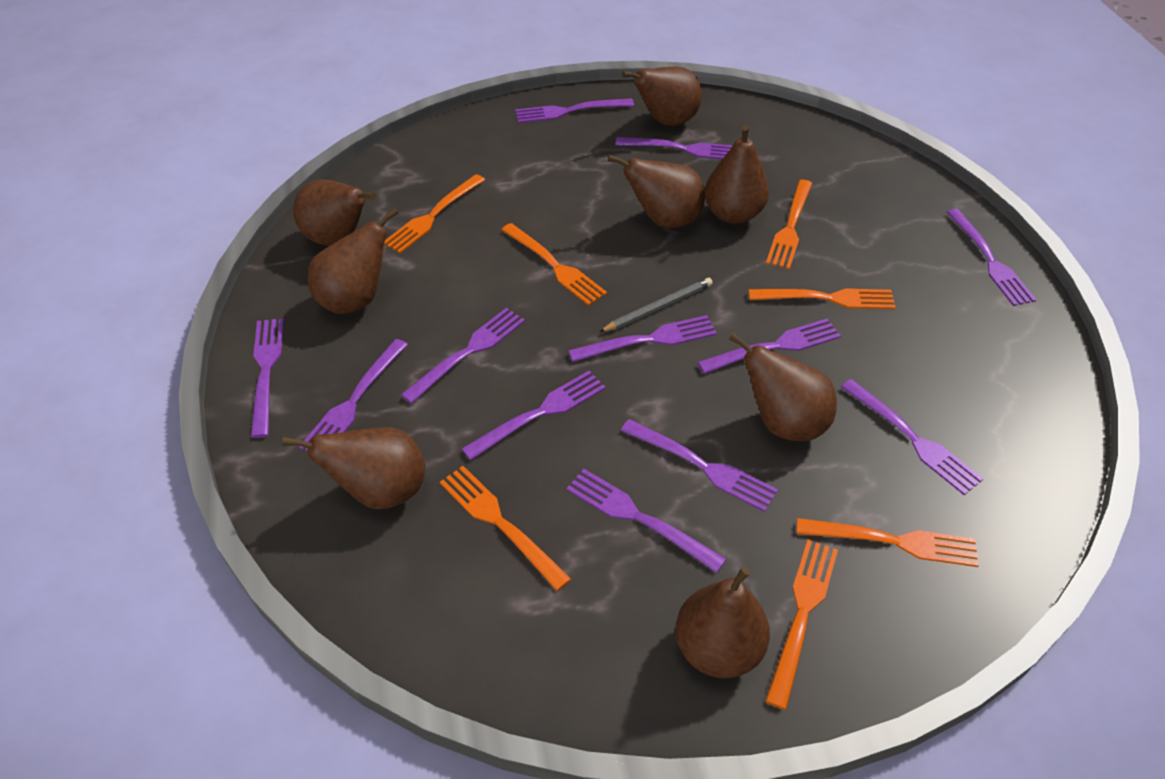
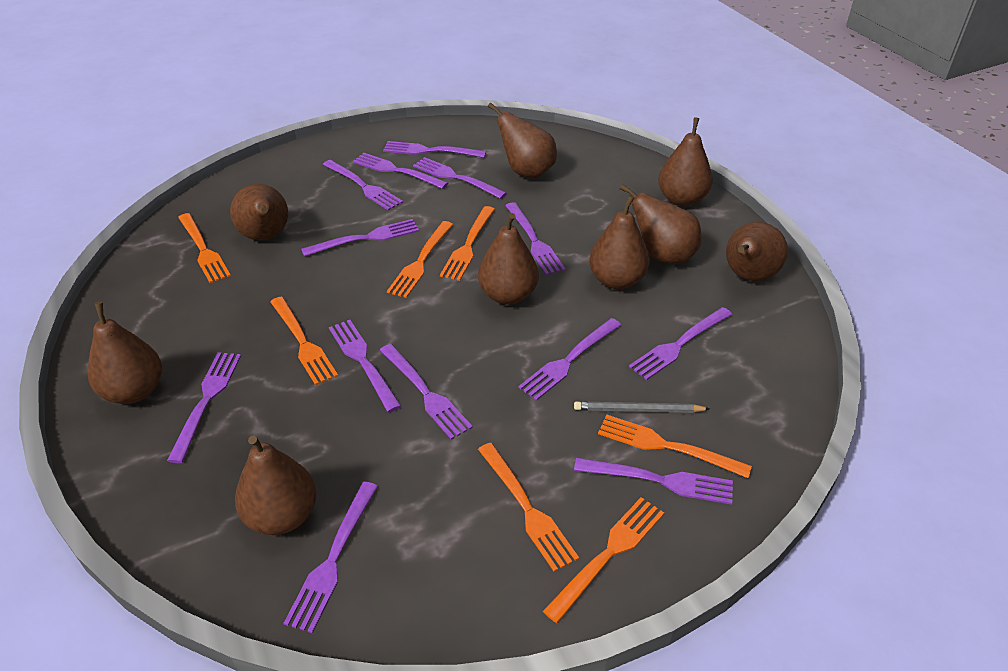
brown pear: [282,427,425,509] [293,179,376,245] [308,208,398,314] [608,155,705,228] [622,66,702,126] [675,566,770,678] [704,125,769,224] [729,333,837,441] = 8 -> [88,302,162,404] [230,184,288,240] [235,435,317,535] [478,213,539,305] [488,103,557,178] [589,195,650,289] [620,184,701,264] [658,117,713,206] [726,222,788,281] = 9
purple fork: [251,318,284,438] [299,339,408,452] [401,308,525,404] [462,371,606,460] [515,98,634,123] [566,469,726,573] [568,315,717,362] [615,137,733,159] [621,419,778,512] [698,319,841,374] [841,379,983,495] [947,209,1036,306] = 12 -> [167,352,241,463] [283,482,378,633] [301,219,419,257] [323,160,403,210] [329,320,401,412] [353,153,448,189] [380,344,473,440] [383,141,486,158] [413,157,507,199] [505,202,565,275] [518,318,621,401] [574,458,733,505] [629,307,732,380] = 13

